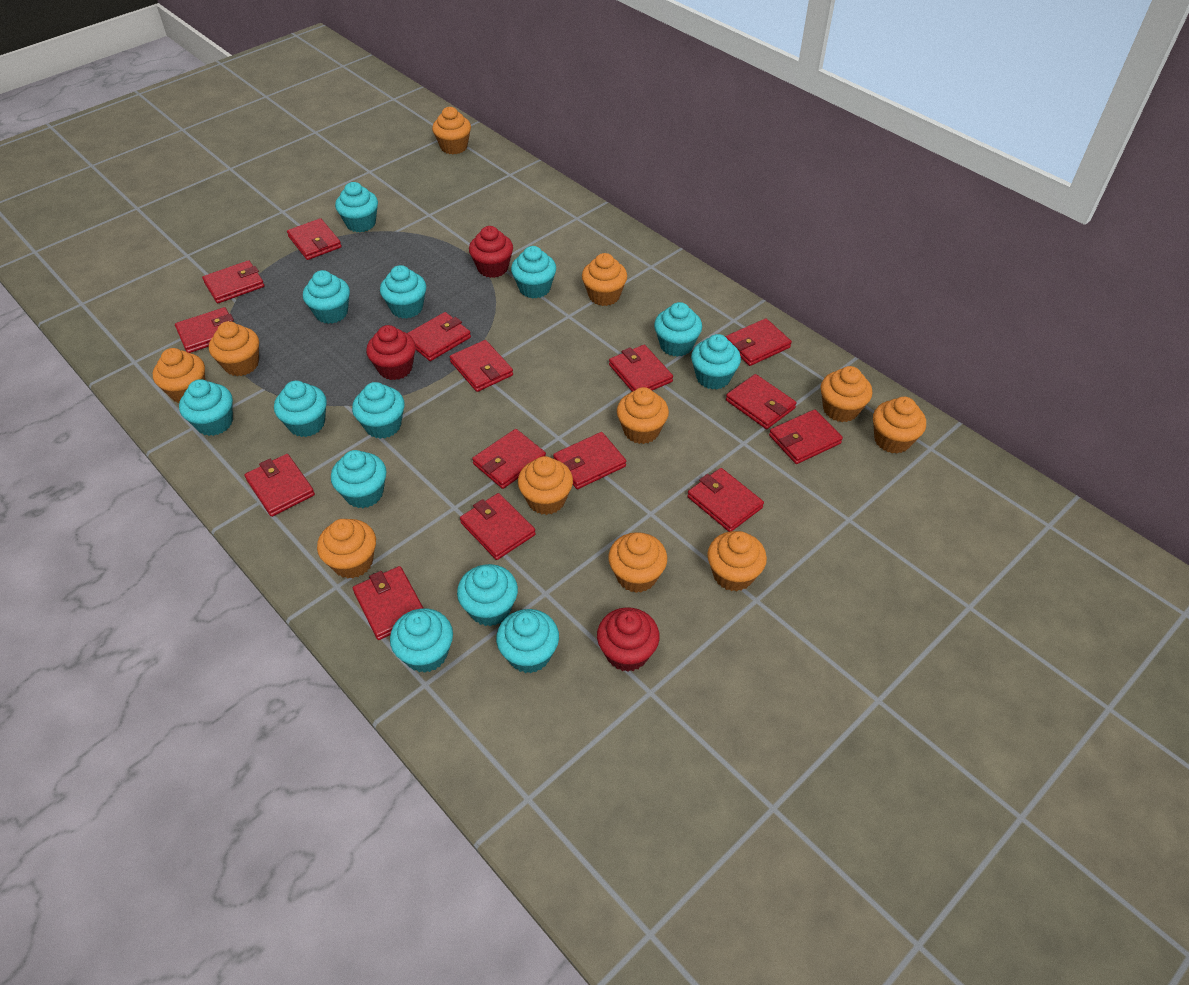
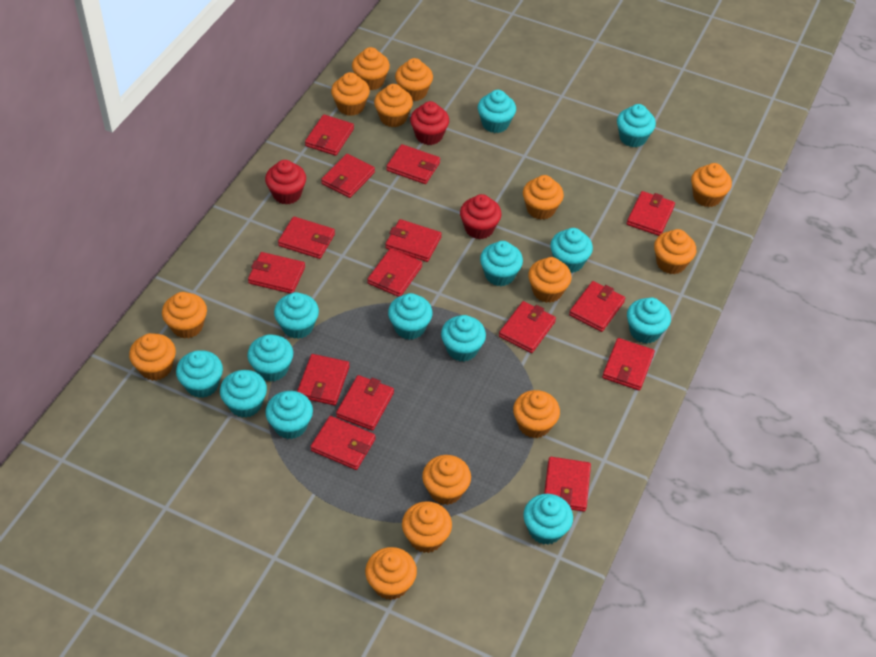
orange cupcake: [153,348,205,403] [209,321,259,376] [317,519,376,578] [432,107,471,154] [518,456,573,515] [582,253,627,306] [608,532,667,593] [617,387,669,444] [707,531,767,591] [821,366,872,422] [873,397,926,453] = 11 -> [129,333,176,381] [162,292,207,339] [331,72,370,116] [352,47,390,90] [365,547,417,600] [374,84,413,127] [395,58,433,101] [402,501,452,553] [422,455,471,505] [513,390,560,438] [523,175,564,220] [528,257,571,303] [654,229,696,274] [691,163,732,207] = 14

